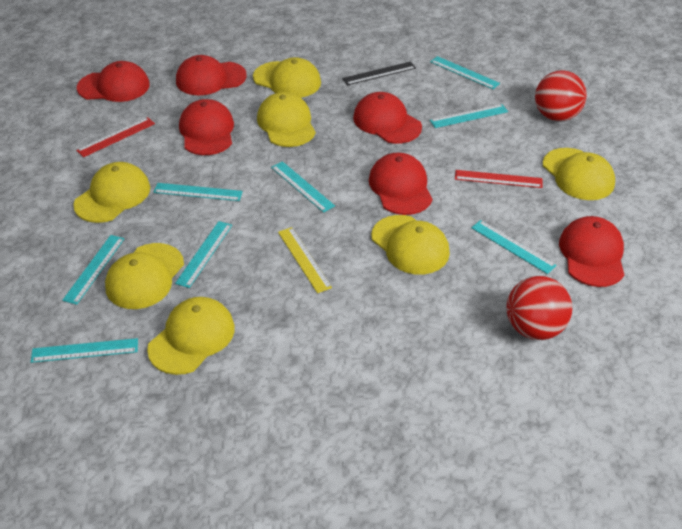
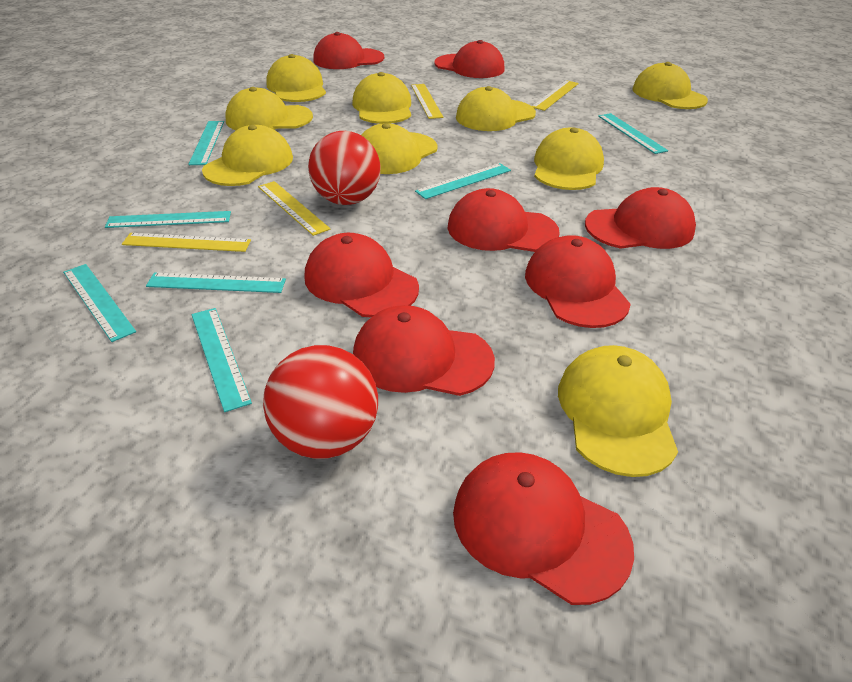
black ruler: [342,61,416,85] = 1 -> none = 0
red cap: [77,61,150,102] [176,55,247,95] [179,99,234,155] [353,92,422,144] [369,153,432,215] [559,216,624,287] = 6 -> [304,233,419,317] [313,32,384,69] [353,305,495,396] [434,40,505,78] [448,188,560,252] [453,452,634,605] [525,235,631,328] [585,187,696,249] = 8
red ruler: [76,117,155,157] [455,170,542,188] = 2 -> none = 0
turquoise ruler: [31,338,138,363] [62,235,124,305] [154,183,243,201] [175,221,232,288] [271,161,335,213] [430,56,500,89] [430,104,508,128] [471,220,557,274] = 8 -> [63,264,136,342] [105,211,231,228] [146,273,286,293] [188,121,224,165] [192,308,252,412] [415,163,511,199] [598,113,668,154] = 7
yellow cap: [73,162,150,223] [105,243,184,309] [147,297,235,375] [253,57,321,98] [257,92,316,147] [371,215,450,275] [543,148,615,200] = 7 -> [202,125,293,186] [225,87,313,130] [267,54,326,102] [352,72,411,124] [361,123,438,174] [456,86,536,131] [534,128,604,190] [558,345,678,477] [632,62,708,109] = 9
yellow ruler: [278,227,332,293] = 1 -> [122,233,251,252] [258,181,330,236] [411,84,443,119] [532,80,579,111] = 4

